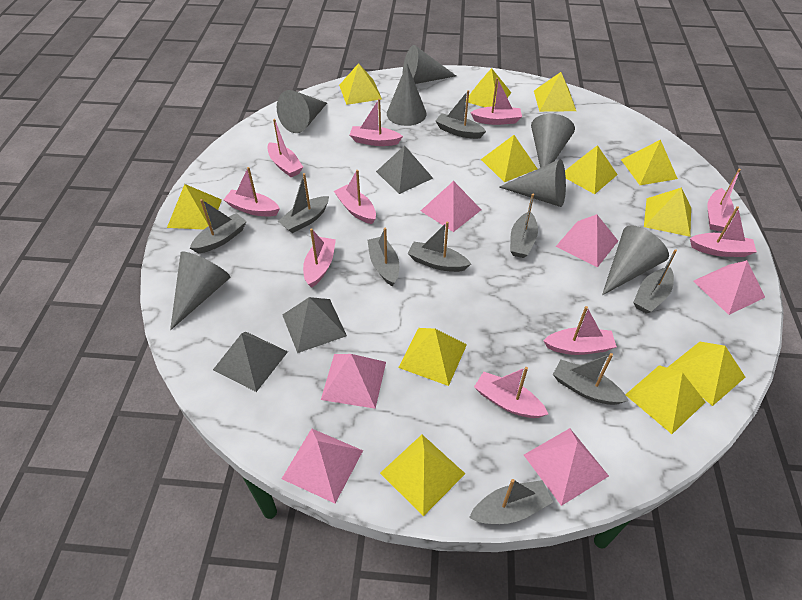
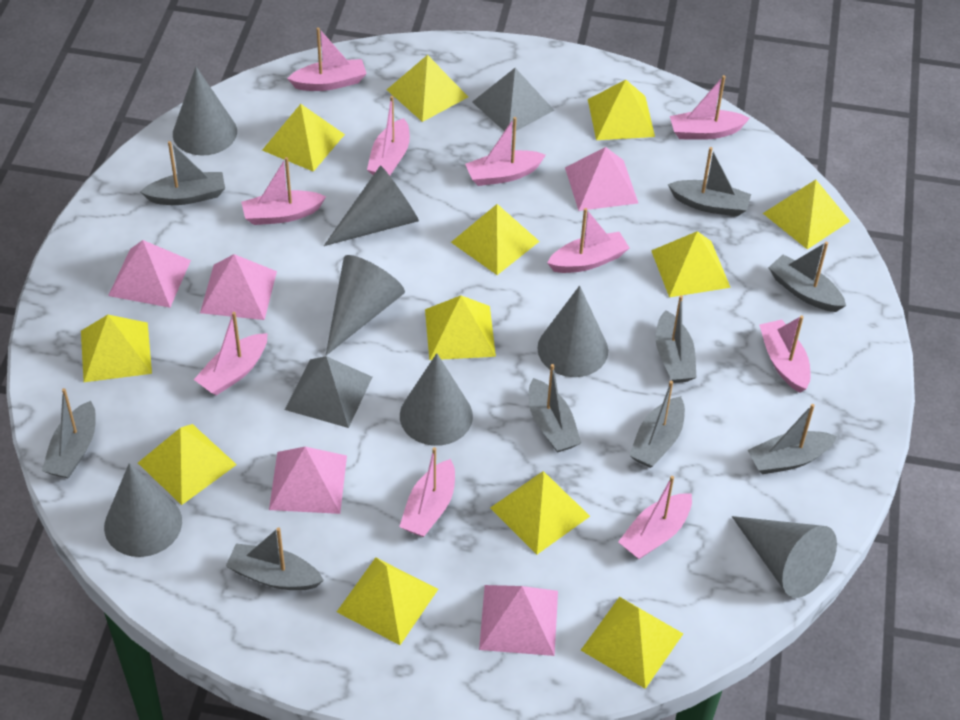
grey pyramid: [213,331,288,392] [283,297,347,353] [376,145,433,194] = 3 -> [285,356,372,428] [472,68,554,133] = 2
pink pyramid: [282,428,363,503] [321,354,386,409] [421,181,482,232] [524,428,609,506] [556,214,618,268] [693,260,765,315] = 6 -> [108,240,191,308] [200,254,277,320] [269,447,347,514] [479,585,558,656] [565,147,638,211] = 5

